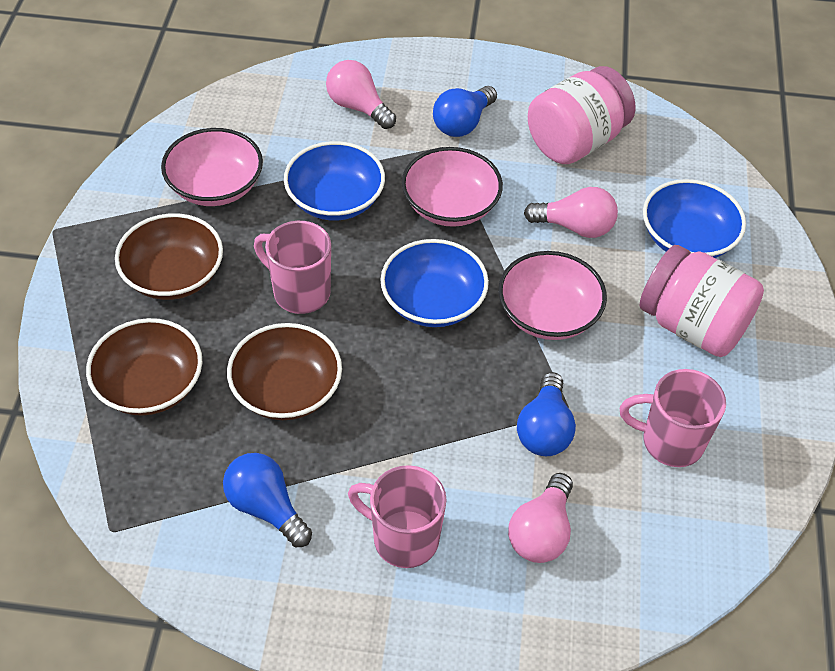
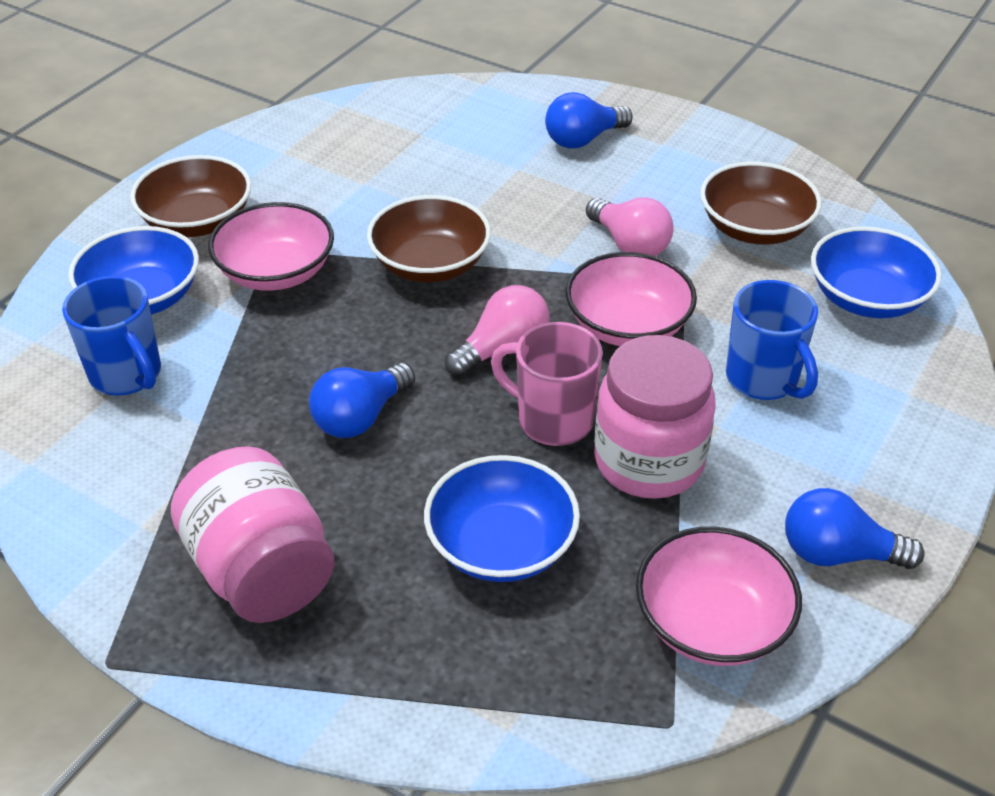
blue mug: none = 0 -> [62,276,161,395] [726,280,818,400] = 2
pink light bulb: [326,60,396,129] [508,473,573,563] [524,187,618,238] = 3 -> [445,285,550,377] [586,197,674,256] = 2
pink mug: [254,221,331,314] [348,465,447,568] [620,369,726,467] = 3 -> [491,322,603,446] = 1

